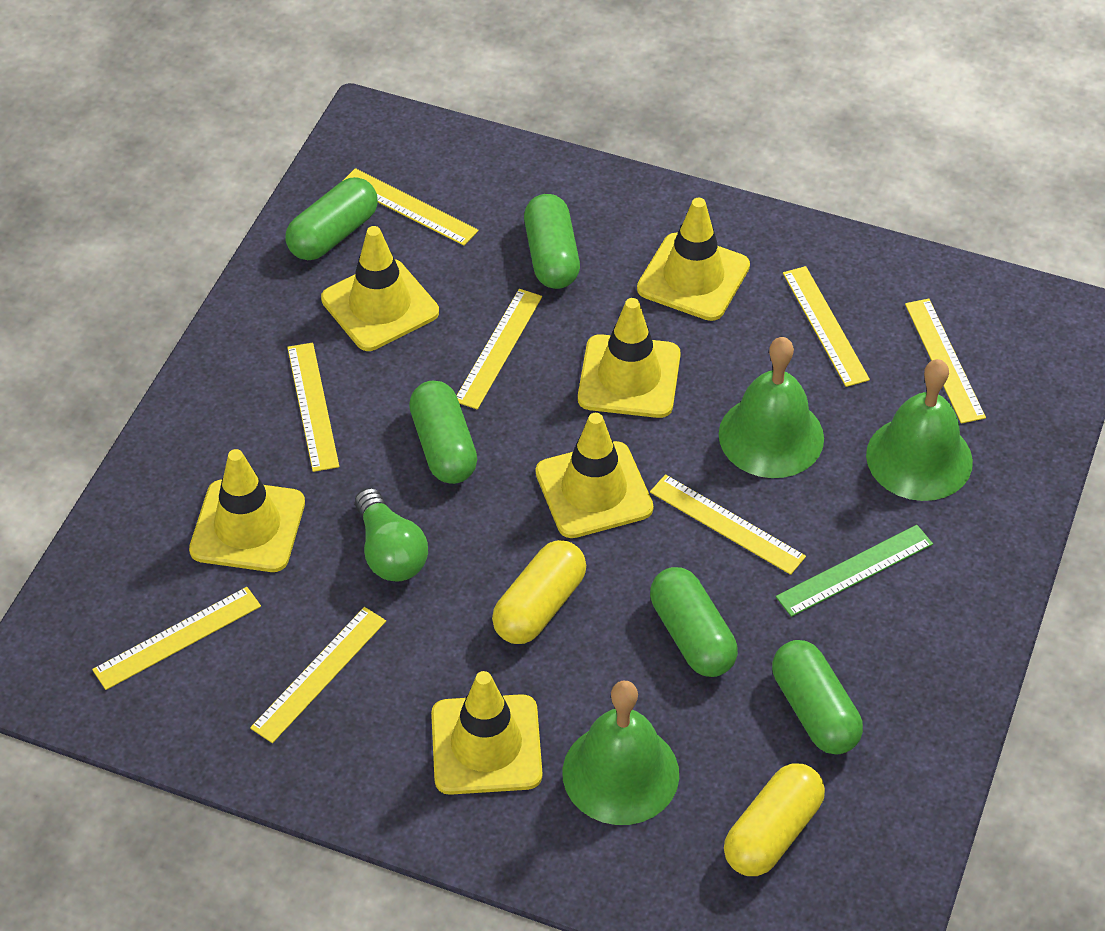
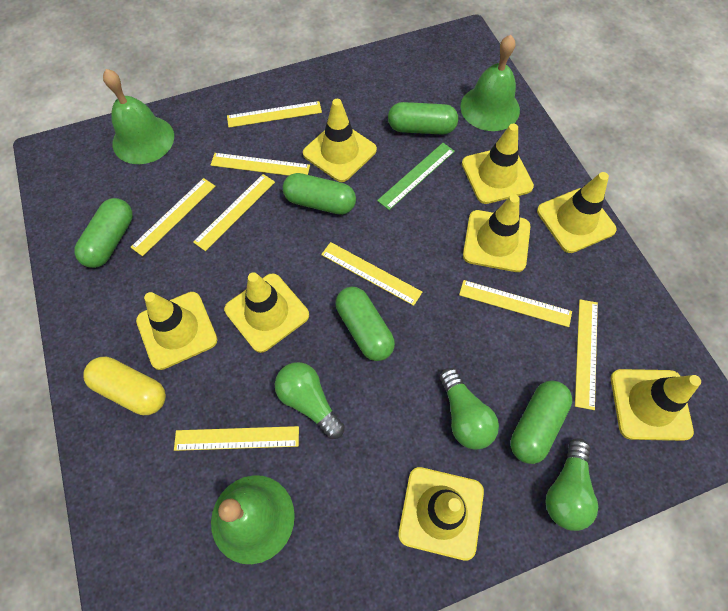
green light bulb: [355,488,428,582] = 1 -> [275,362,345,439] [440,368,499,450] [546,438,598,531] = 3
yellow capsule: [492,540,586,644] [724,764,825,876] = 2 -> [83,357,166,415] = 1
yellow traffic cone: [189,449,305,572] [321,226,439,351] [431,671,542,795] [536,412,653,538] [578,298,681,418] [637,198,750,321] = 6 -> [136,292,217,370] [224,272,309,353] [303,99,377,182] [398,467,484,560] [462,124,534,204] [463,194,531,272] [537,172,617,253] [611,369,701,441] = 8

